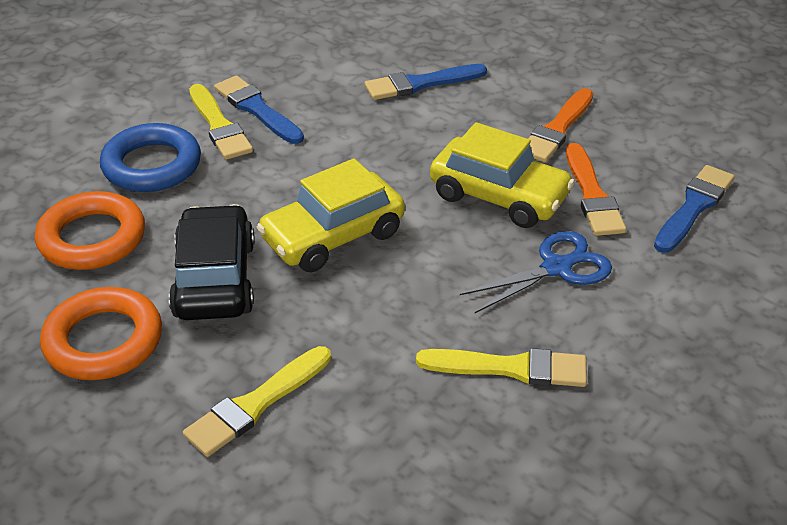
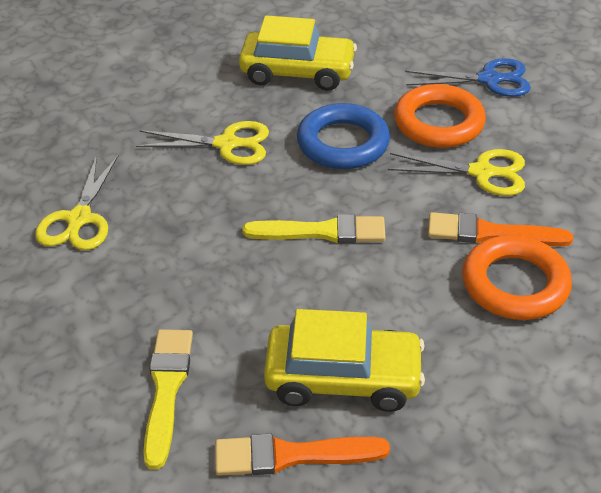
black car: [169,204,255,320] = 1 -> none = 0
blue brush: [214,75,304,144] [365,64,487,100] [654,165,735,253] = 3 -> none = 0
yellow brush: [183,346,331,457] [189,84,253,160] [416,348,587,387] = 3 -> [143,329,193,470] [243,214,386,243] = 2
yellow scissors: none = 0 -> [35,155,118,250] [136,121,269,165] [388,149,525,196] = 3

